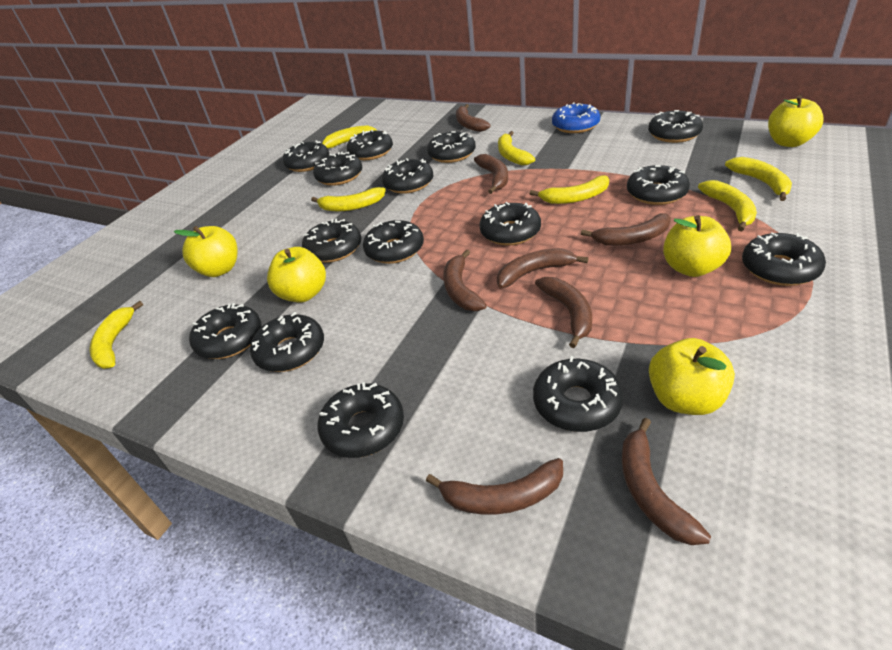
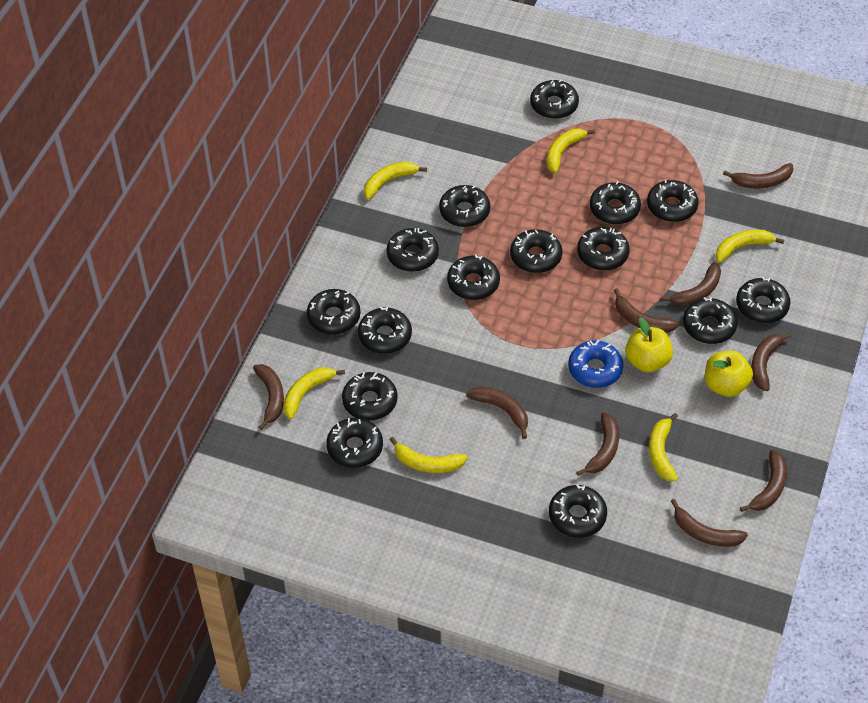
brown banana: [426,458,563,515] [443,249,487,311] [456,104,491,132] [474,154,508,194] [497,248,589,288] [535,277,592,348] [581,213,671,246] [622,418,711,545] = 8 -> [253,364,284,430] [466,386,528,439] [576,412,619,476] [614,288,679,333] [661,262,721,306] [671,499,748,547] [723,163,794,188] [740,450,787,512] [751,333,792,391] = 9
yellow apple: [174,226,238,277] [267,247,326,303] [649,338,735,415] [663,215,731,277] [768,95,824,147] = 5 -> [625,317,673,372] [705,351,753,397] = 2
yellow banana: [89,301,143,369] [311,187,386,211] [322,125,384,148] [498,131,535,166] [529,175,609,204] [698,180,757,231] [725,157,792,201] = 7 -> [283,367,345,419] [364,162,427,199] [389,437,468,473] [547,129,595,173] [649,413,678,482] [715,230,784,263] = 6

